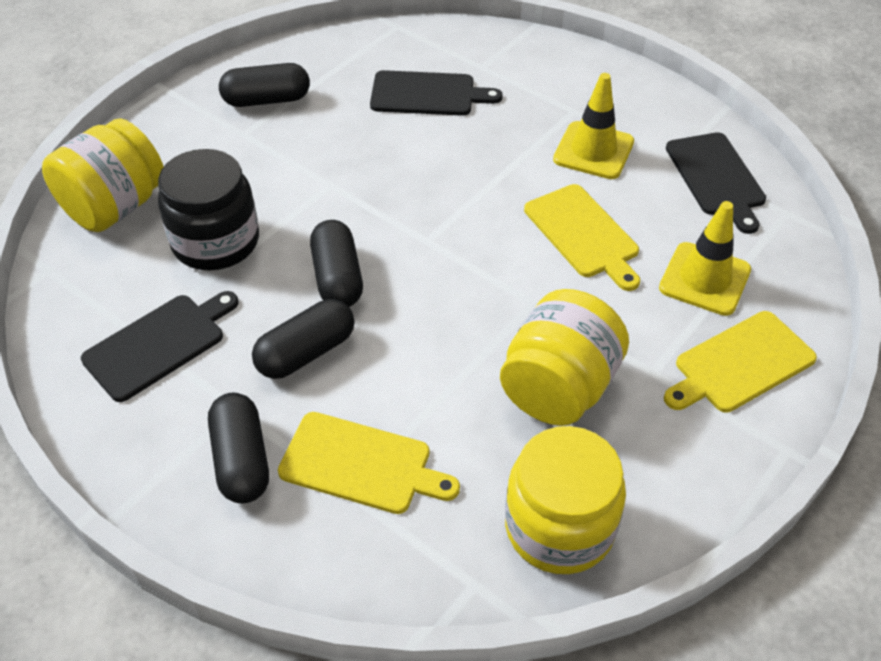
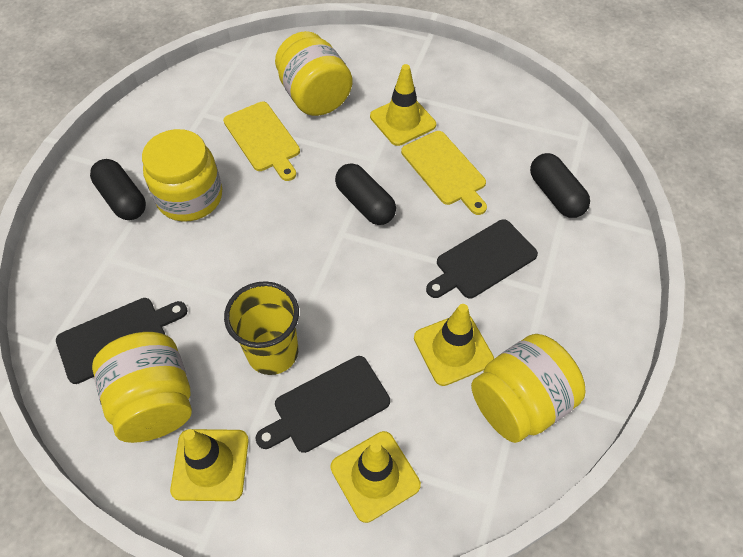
black capsule: [208,393,269,504] [219,63,310,107] [252,299,354,379] [310,220,363,307] = 4 -> [90,159,146,220] [335,163,396,225] [530,153,590,218] = 3
black jar: [158,149,259,270] = 1 -> none = 0
yellow cup: none = 0 -> [224,281,299,375] = 1
yellow cutting board: [278,412,460,514] [524,184,640,291] [664,311,817,413] = 3 -> [223,102,300,181] [401,131,487,215] = 2
yellow jar: [42,118,164,232] [500,289,629,426] [505,426,626,574] = 3 -> [92,332,192,443] [142,129,222,221] [275,31,353,116] [471,334,585,443] = 4
yellow traffic cone: [553,73,634,179] [659,201,751,316] = 2 -> [170,429,249,501] [330,431,421,523] [370,64,436,146] [414,304,494,386] = 4

